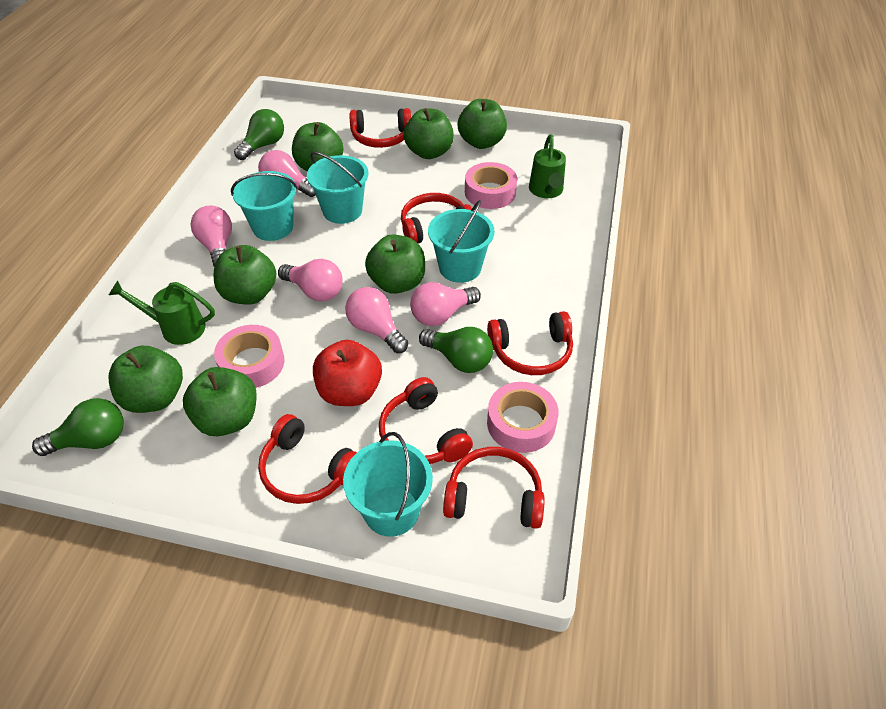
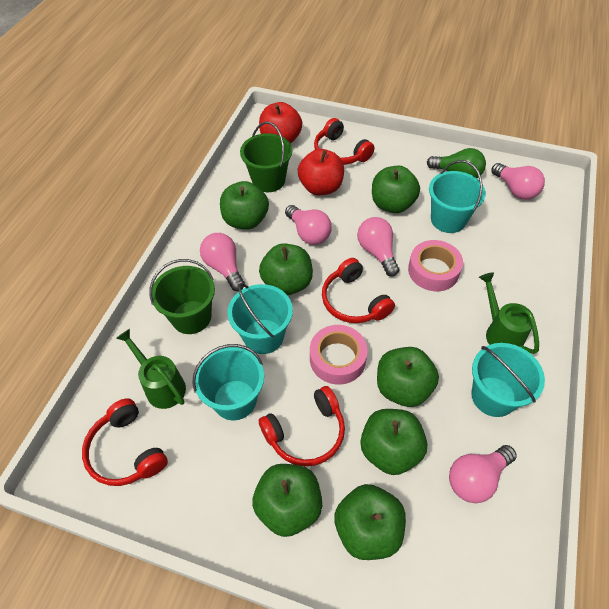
green bucket: none = 0 -> [150,259,215,334] [240,122,292,192] = 2
green light bulb: [32,398,124,456] [234,109,284,160] [419,327,493,373] = 3 -> [427,148,486,178] = 1
pink tape: [214,325,285,388] [465,162,517,209] [487,382,559,453] = 3 -> [310,325,368,384] [408,240,463,291] = 2
red apple: [313,340,382,406] = 1 -> [259,102,302,144] [298,149,344,195] = 2
red headphones: [258,414,357,504] [350,108,411,148] [379,377,473,464] [401,193,472,243] [443,447,545,529] [487,311,573,375] = 6 -> [82,398,168,486] [259,386,345,466] [314,118,375,165] [322,258,395,323] = 4

